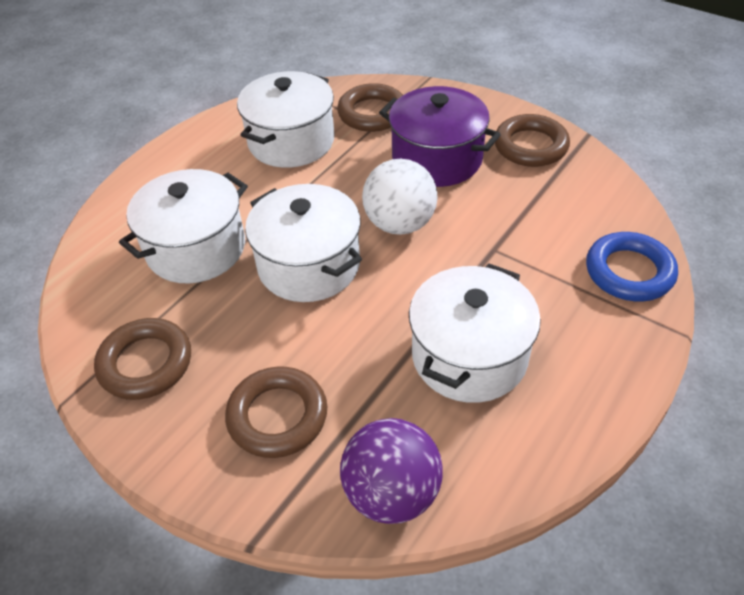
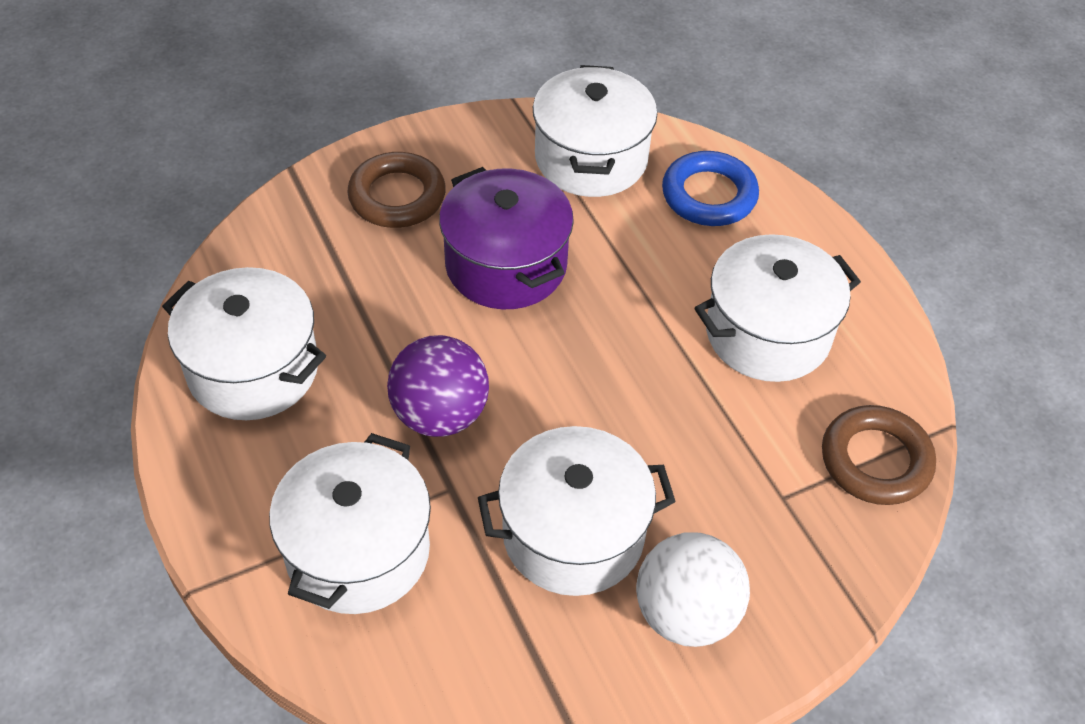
brown ring: [94,318,191,400] [225,367,327,458] [337,83,403,132] [495,114,570,167] = 4 -> [347,152,446,228] [822,405,936,505] = 2
white pot: [119,169,248,283] [237,71,335,168] [245,184,362,302] [409,263,541,403] = 4 -> [162,267,326,420] [269,433,431,614] [478,426,676,596] [533,65,657,197] [694,234,861,382] = 5

